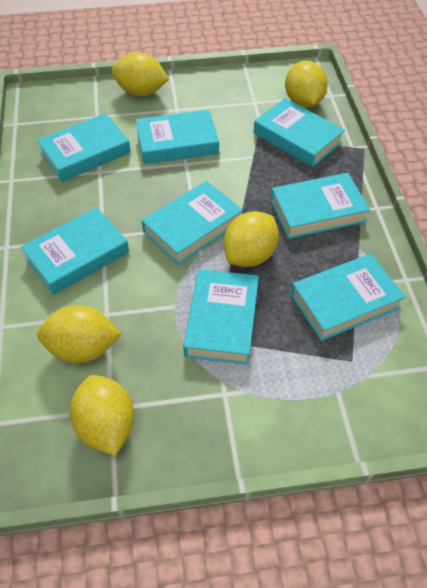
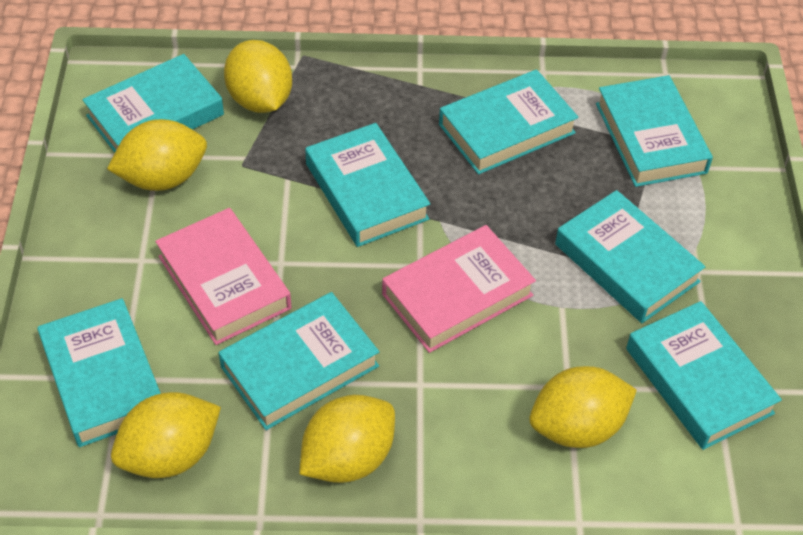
pink book: none = 0 -> [155,208,291,345] [382,225,536,353] = 2

